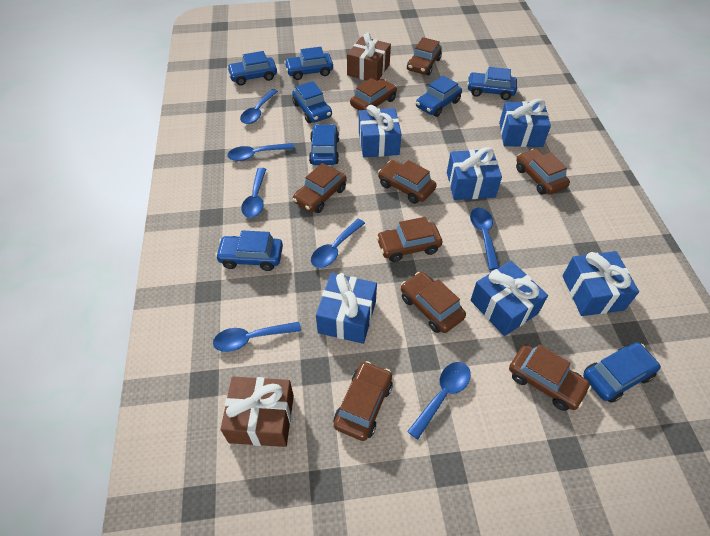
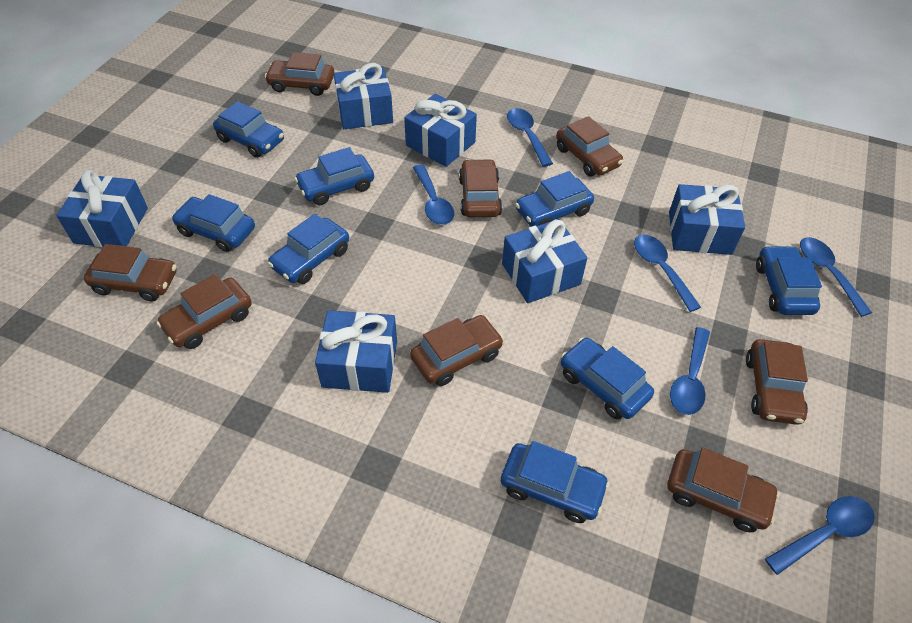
blue spoon: [213,322,301,352] [227,143,295,161] [240,89,278,124] [241,168,266,218] [311,219,365,268] [407,362,471,440] [470,208,499,270] = 7 -> [413,165,454,225] [507,108,553,167] [634,235,701,312] [670,327,710,415] [765,496,875,575] [800,237,872,317] = 6
brown car: [293,163,347,213] [334,361,393,441] [350,78,397,110] [376,217,442,262] [378,160,437,204] [401,272,466,333] [407,37,442,75] [509,344,591,411] [516,149,570,195] = 9 -> [84,244,177,301] [156,274,252,349] [265,52,334,96] [410,315,504,386] [459,159,502,217] [556,116,623,177] [667,448,780,532] [746,339,808,425] = 8
brown gift: [220,377,294,447] [347,32,391,81] = 2 -> none = 0

